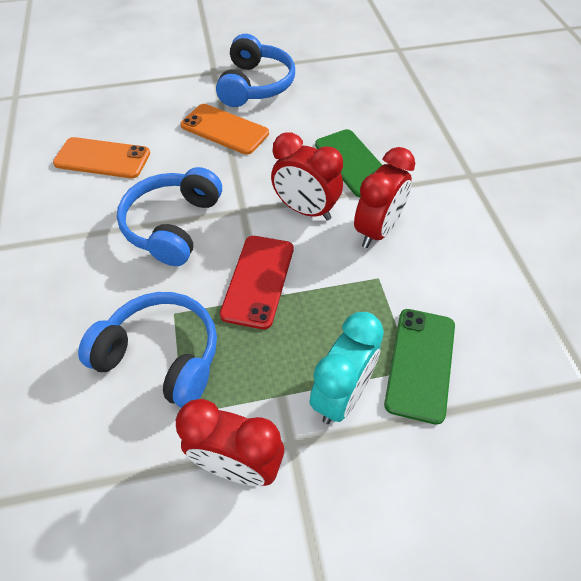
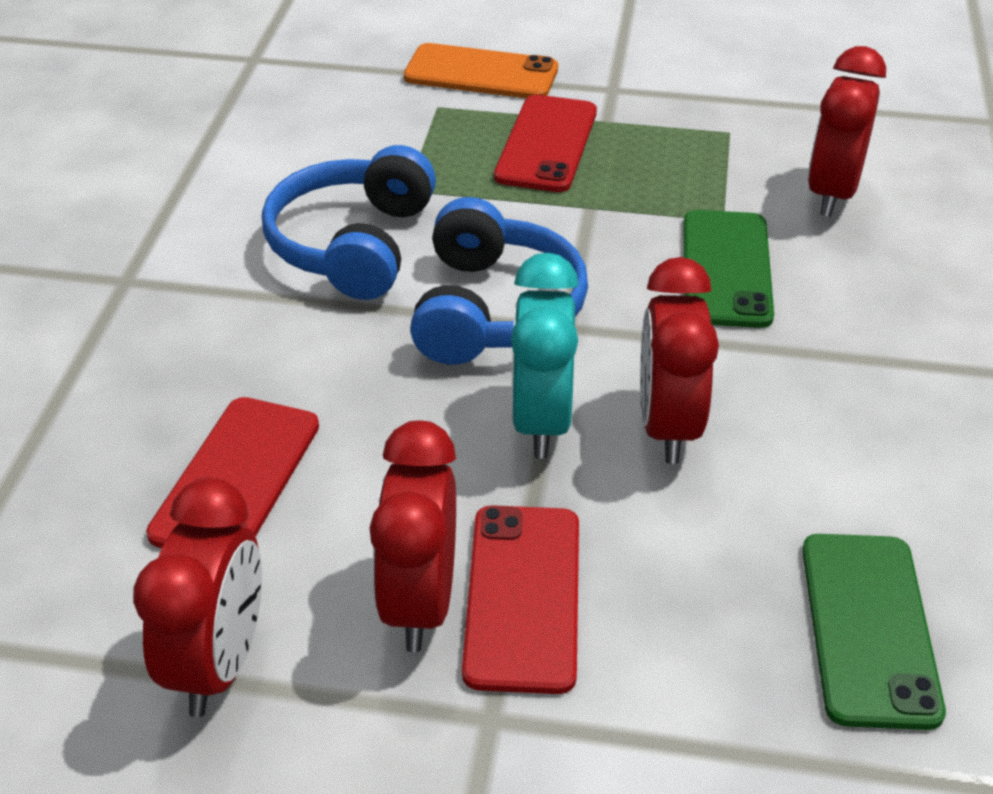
blue headphones: [78,292,217,408] [117,167,222,266] [216,34,295,107] = 3 -> [262,145,436,300] [410,197,588,365] = 2
orange phone: [53,137,150,178] [180,104,269,155] = 2 -> [404,43,558,98] = 1
red clock: [176,399,284,486] [271,132,343,220] [354,147,415,248] = 3 -> [133,477,262,717] [369,421,456,652] [640,257,719,464] [808,46,886,217] = 4
red phone: [220,236,293,329] = 1 -> [146,397,319,548] [462,505,579,694] [494,95,597,192] = 3

